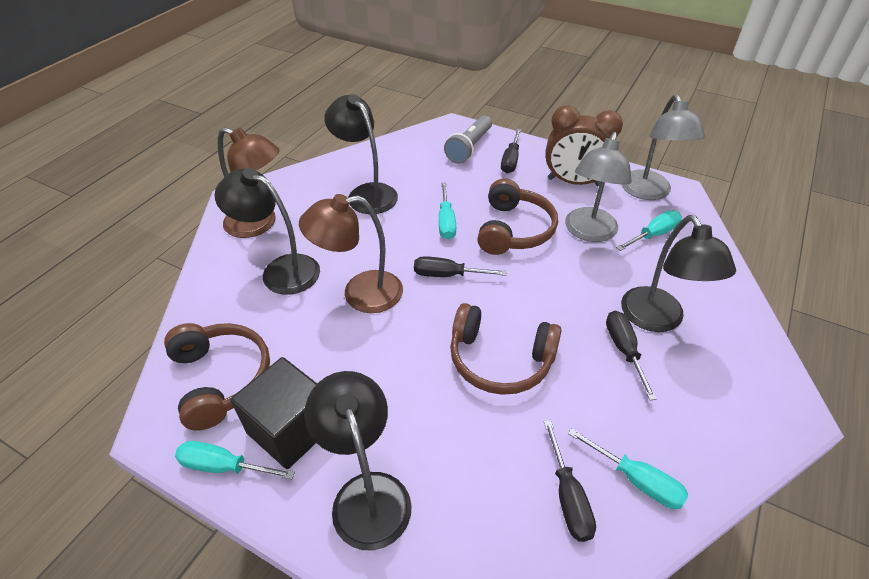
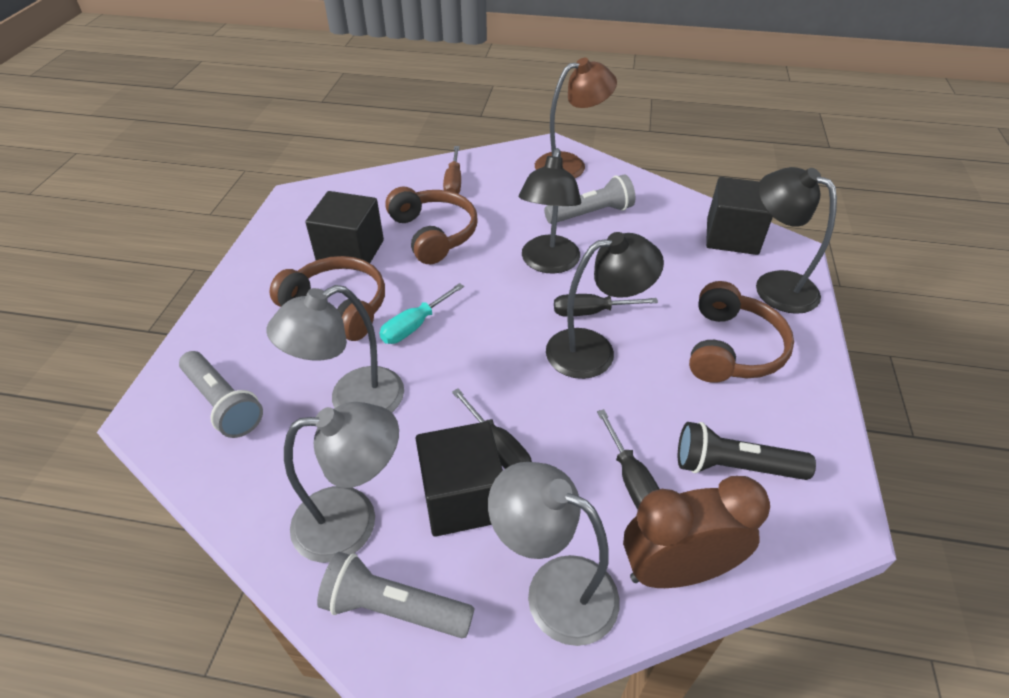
black cube: [230,357,317,469] = 1 -> [305,191,384,263] [416,421,503,537] [706,177,773,255] = 3
black flashlight: none = 0 -> [678,422,816,480] = 1
black lamp: [214,168,320,295] [304,371,412,550] [324,94,398,214] [621,215,736,332] = 4 -> [519,148,581,274] [546,232,664,379] [756,167,837,314] = 3
black screwdriver: [414,256,507,277] [501,129,521,173] [544,420,596,542] [606,311,657,400] = 4 -> [452,388,532,469] [554,294,658,317] [597,409,660,509] = 3
brown lamp: [218,127,280,238] [299,194,403,313] = 2 -> [535,58,617,178] = 1
brown screwdriver: none = 0 -> [443,146,461,194] = 1
grey flashlight: [444,115,492,164] = 1 -> [179,351,263,438] [317,552,475,638] [544,174,635,224] = 3
grey lamp: [565,132,632,242] [621,94,705,200] = 2 -> [267,285,404,413] [284,402,399,563] [488,462,619,646] = 3
turquoise screwdriver: [175,441,295,479] [439,182,456,240] [568,428,688,509] [616,210,682,251] = 4 -> [379,283,464,344] = 1

